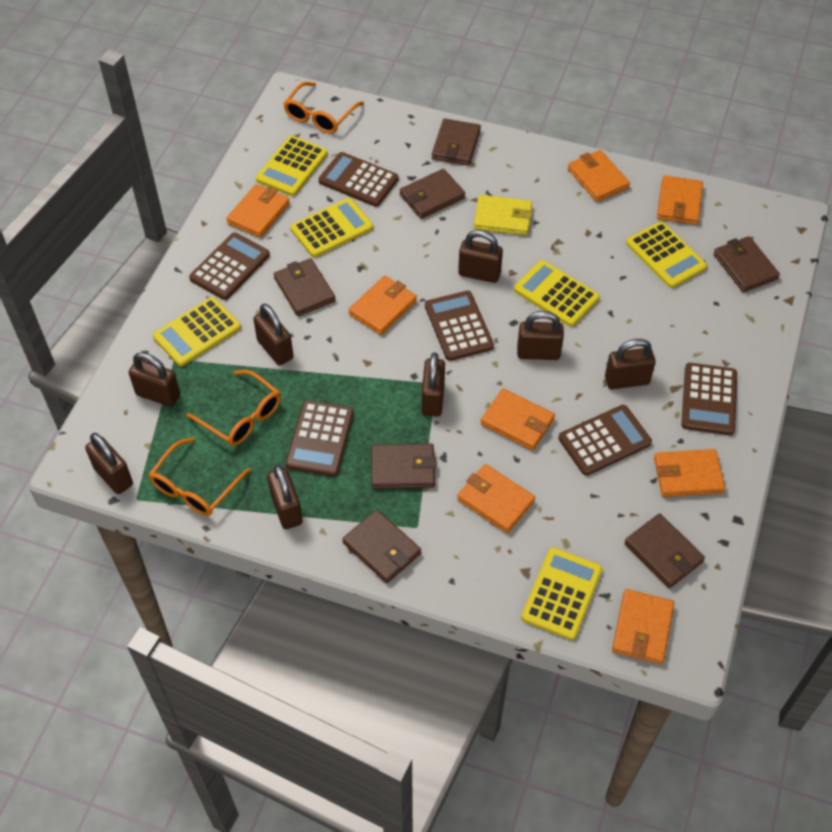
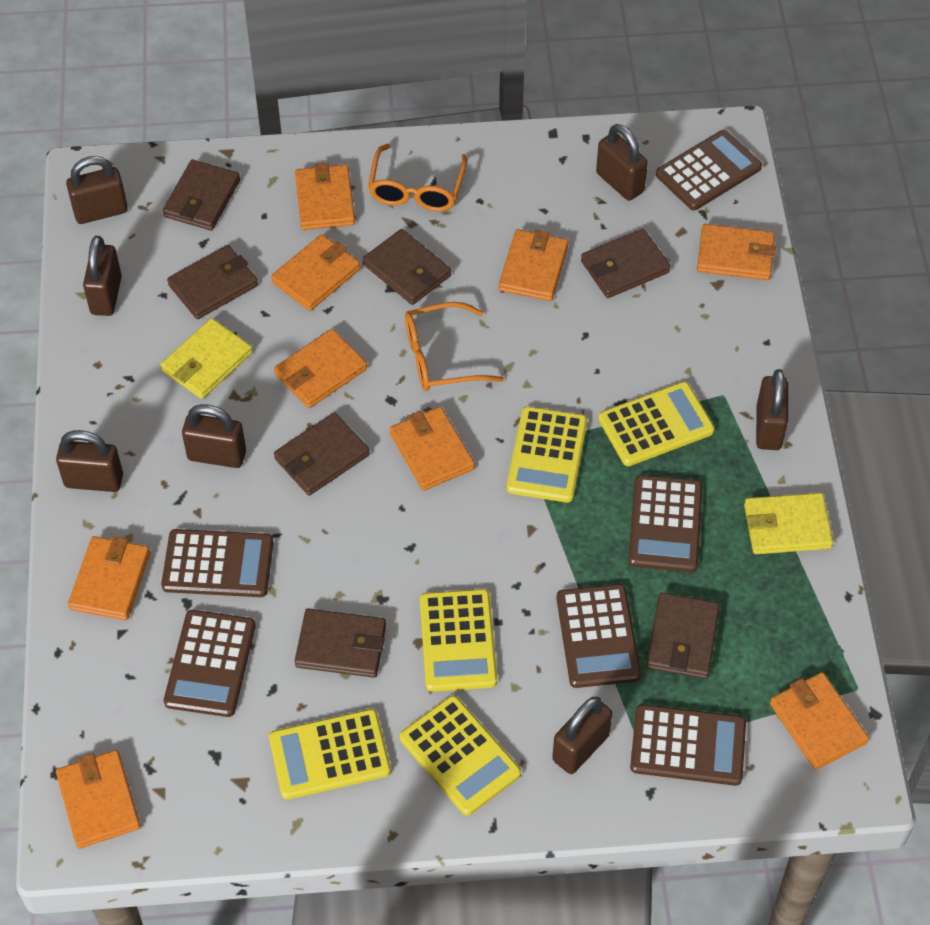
brown padlock: [85,433,133,494] [129,352,180,407] [253,304,294,365] [267,464,303,529] [422,352,445,416] [458,230,503,283] [517,311,564,360] [605,339,656,389] = 8 -> [56,430,123,492] [66,156,128,224] [83,236,122,316] [182,404,246,468] [552,697,612,774] [596,124,648,201] [756,369,788,450] = 7
orange glasses: [148,438,251,516] [187,370,281,446] [283,82,364,134] = 3 -> [368,144,467,211] [405,302,504,391] = 2
orange wallet: [226,184,290,238] [348,276,417,335] [457,464,535,533] [481,388,555,450] [568,150,630,202] [612,589,674,664] [654,449,725,497] [657,175,703,225] = 8 -> [56,750,141,849] [68,536,150,620] [271,234,360,311] [274,329,367,408] [295,163,355,230] [390,407,475,491] [499,229,569,301] [697,224,776,280] [770,672,869,770] = 9
yellow calculator: [153,297,241,366] [256,136,328,196] [291,198,373,257] [514,260,600,327] [521,547,602,640] [626,221,707,288] = 6 -> [269,709,391,800] [400,695,521,816] [420,589,497,692] [507,407,587,503] [598,382,715,466] = 5
yellow wallet: [474,195,533,236] = 1 -> [161,318,253,399] [744,493,833,554] = 2

